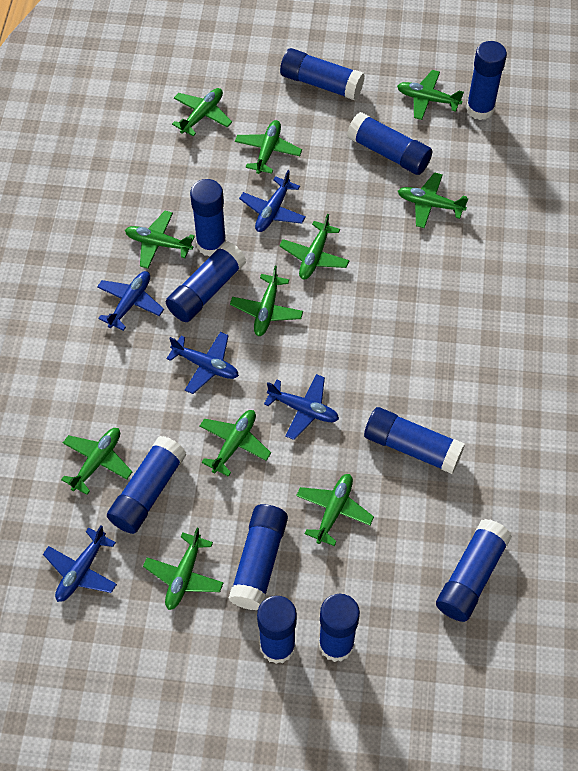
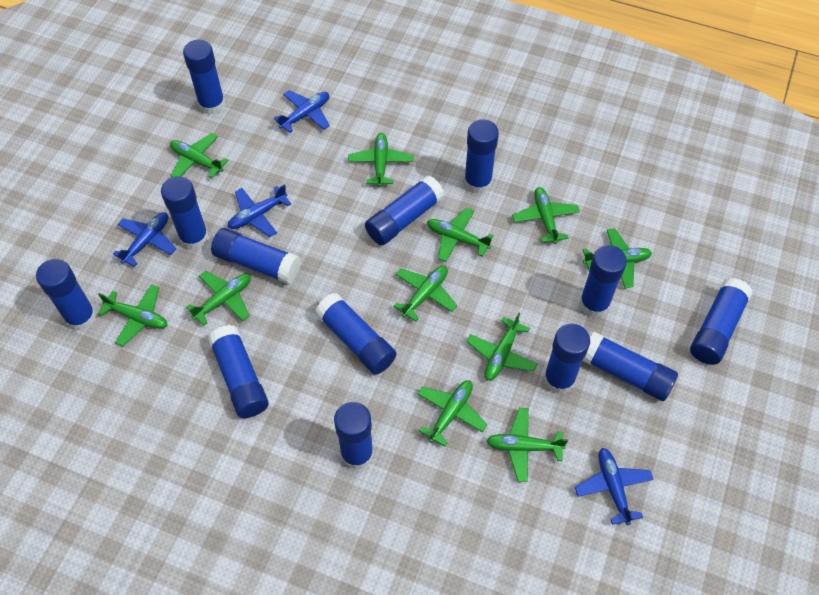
blue glue stick: [107,436,186,534] [166,241,246,322] [190,179,226,257] [229,504,288,611] [257,596,297,664] [280,48,365,100] [319,594,360,662] [347,112,432,175] [364,407,465,474] [436,519,512,622] [466,41,507,120] = 11 -> [36,259,96,331] [161,176,209,250] [183,40,225,115] [208,325,269,418] [211,228,301,284] [315,293,396,374] [334,402,374,470] [365,176,445,245] [464,119,499,194] [544,324,590,394] [580,245,627,318] [583,332,678,401] [690,278,753,365] = 13
blue plane: [43,526,117,602] [97,271,164,331] [166,332,239,394] [239,170,306,232] [264,374,339,440] = 5 -> [113,212,176,267] [228,184,291,237] [274,90,330,133] [575,448,654,525] = 4

